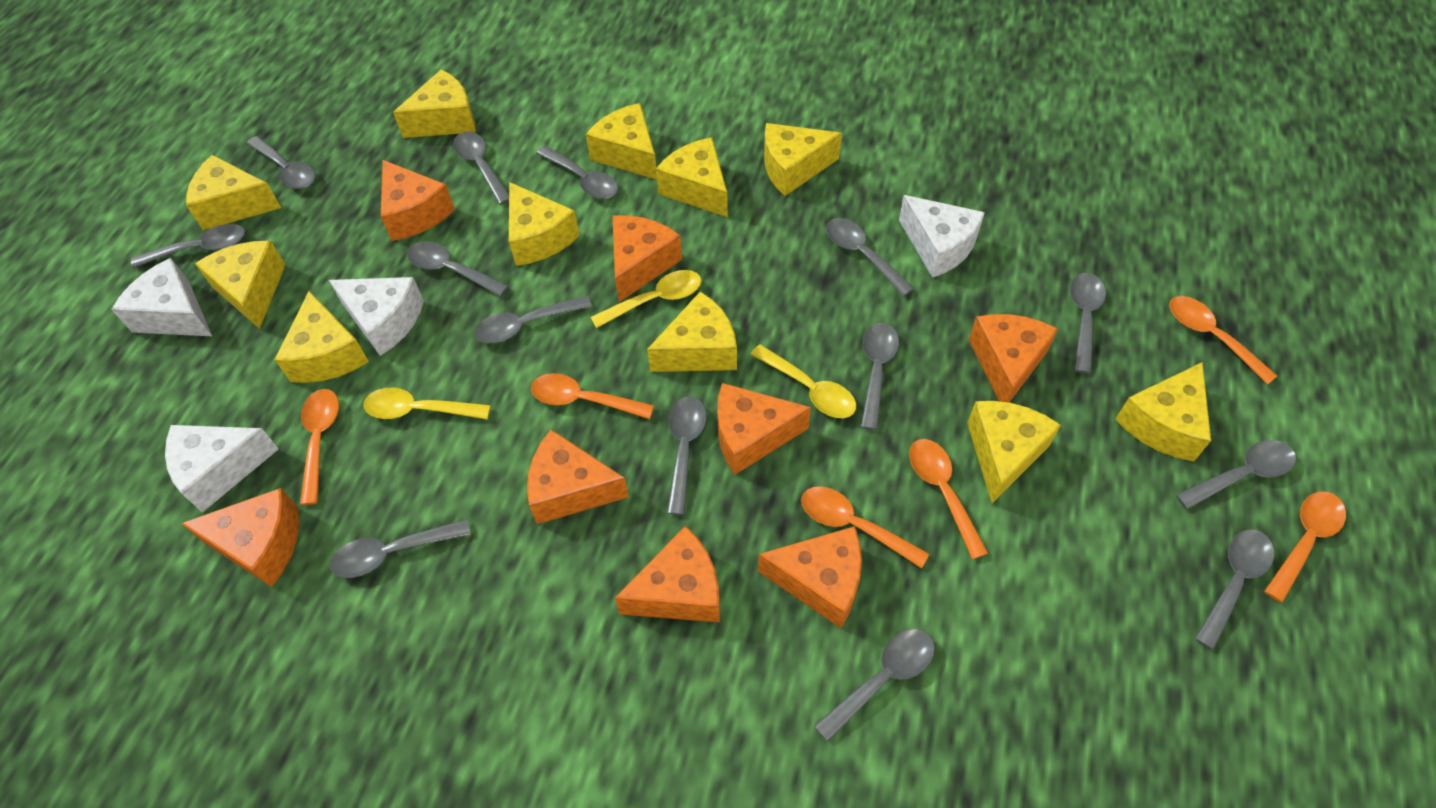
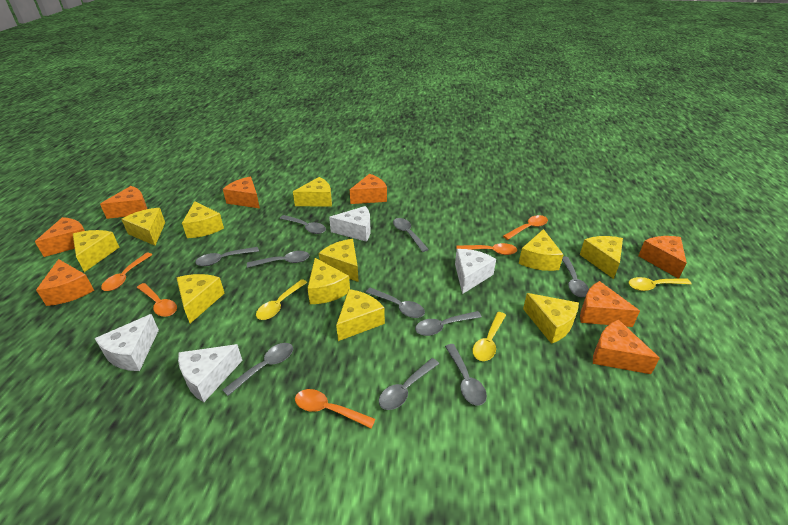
grey spoon: [131,224,245,268] [246,136,315,189] [330,519,471,578] [407,241,509,297] [453,132,509,205] [474,295,592,343] [536,146,618,199] [667,396,707,515] [814,629,935,742] [826,218,914,296] [860,323,899,430] [1070,273,1106,374] [1176,440,1296,510] [1195,529,1274,650] = 14 -> [195,247,259,266] [223,343,293,396] [247,251,309,268] [280,215,326,234] [366,287,425,318] [379,358,439,410] [393,218,429,252] [415,311,482,336] [445,344,487,406] [562,257,589,297] = 10
orange spoon: [300,389,339,505] [531,373,654,419] [801,486,929,569] [909,439,988,559] [1169,296,1277,385] [1264,491,1346,603] = 6 -> [101,253,153,291] [137,283,177,317] [295,389,376,428] [456,243,517,255] [503,215,548,240] = 5

